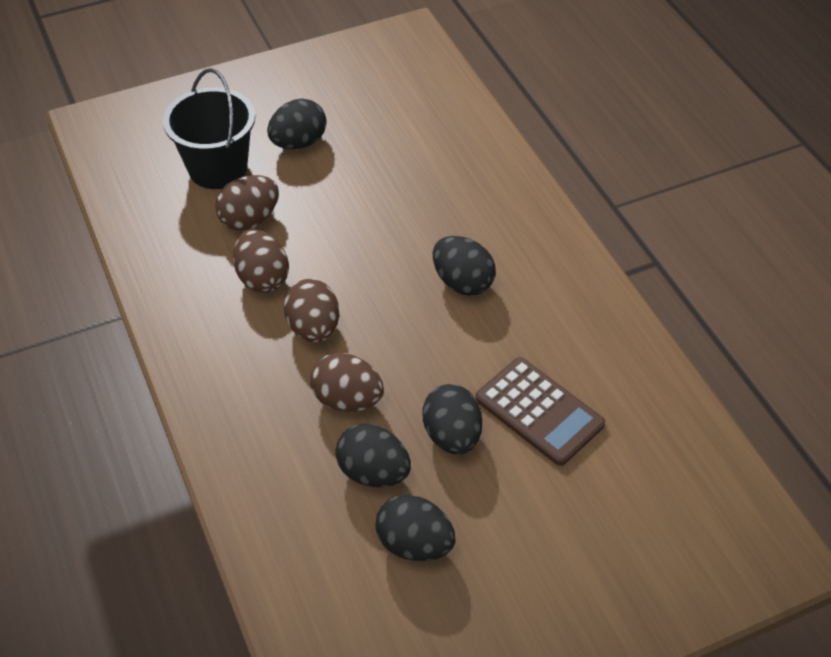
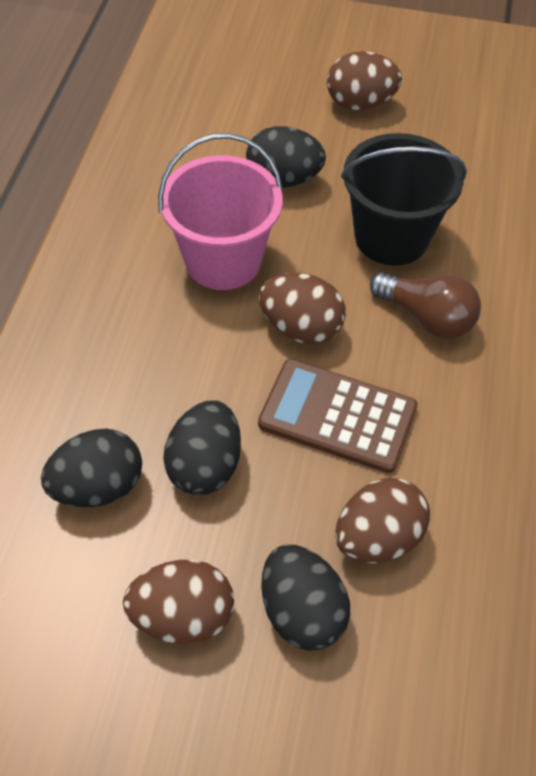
black egg: [267,99,326,149] [335,424,411,487] [375,494,455,561] [422,384,482,455] [433,236,496,296] = 5 -> [41,429,142,507] [163,401,241,495] [246,126,326,187] [261,545,350,651] = 4
brown light bulb: none = 0 -> [370,272,481,339] = 1
pink bucket: none = 0 -> [158,133,283,290] = 1

